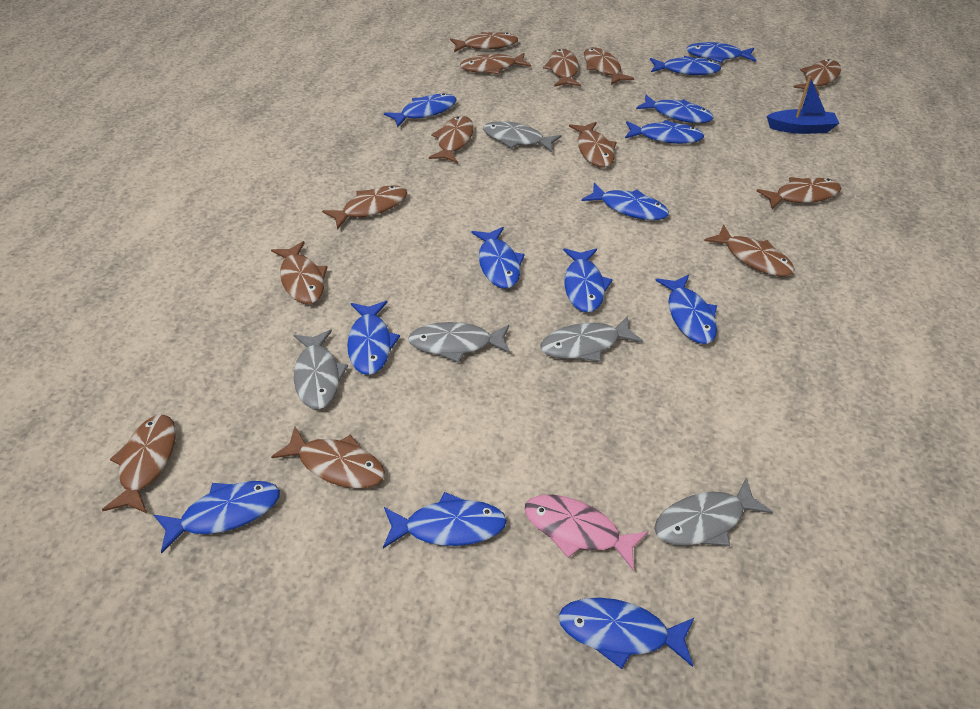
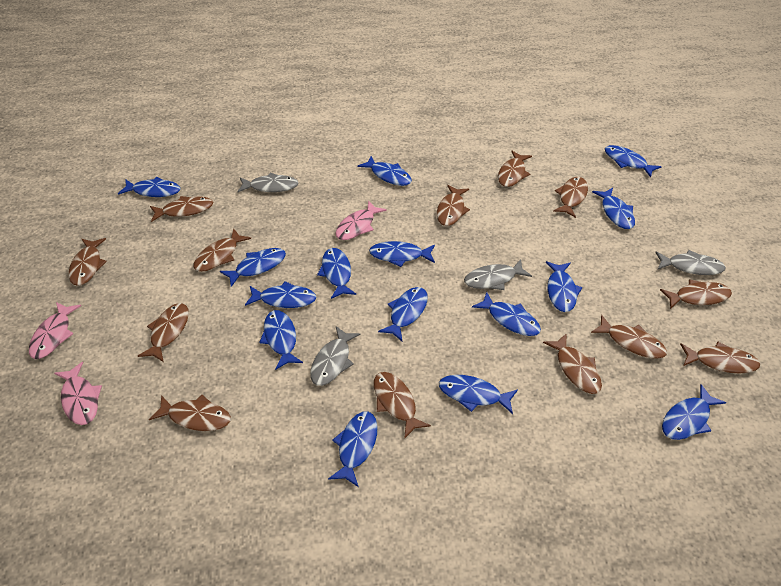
blue boat: [767,76,839,134] = 1 -> none = 0
blue fish: [154,481,280,553] [347,301,400,375] [383,492,507,548] [384,93,457,127] [471,227,525,289] [558,598,695,669] [563,248,612,313] [582,183,669,220] [625,120,704,144] [636,95,713,123] [650,56,721,75] [655,275,717,344] [686,42,756,63] = 13 -> [118,177,180,197] [220,248,286,287] [245,281,317,308] [259,310,303,370] [317,248,356,299] [328,411,377,487] [358,156,412,186] [369,241,435,267] [378,287,428,341] [439,375,518,414] [472,292,541,336] [546,261,583,312] [592,188,635,229] [605,145,662,178] [662,384,726,440] = 15
grey fish: [294,330,348,409] [408,322,511,363] [483,121,561,152] [540,316,643,362] [654,477,773,546] = 5 -> [237,173,298,192] [310,326,360,386] [464,259,532,290] [655,250,726,275] = 4
pink fish: [525,495,648,571] = 1 -> [29,302,81,359] [54,362,102,425] [336,201,387,240] = 3

